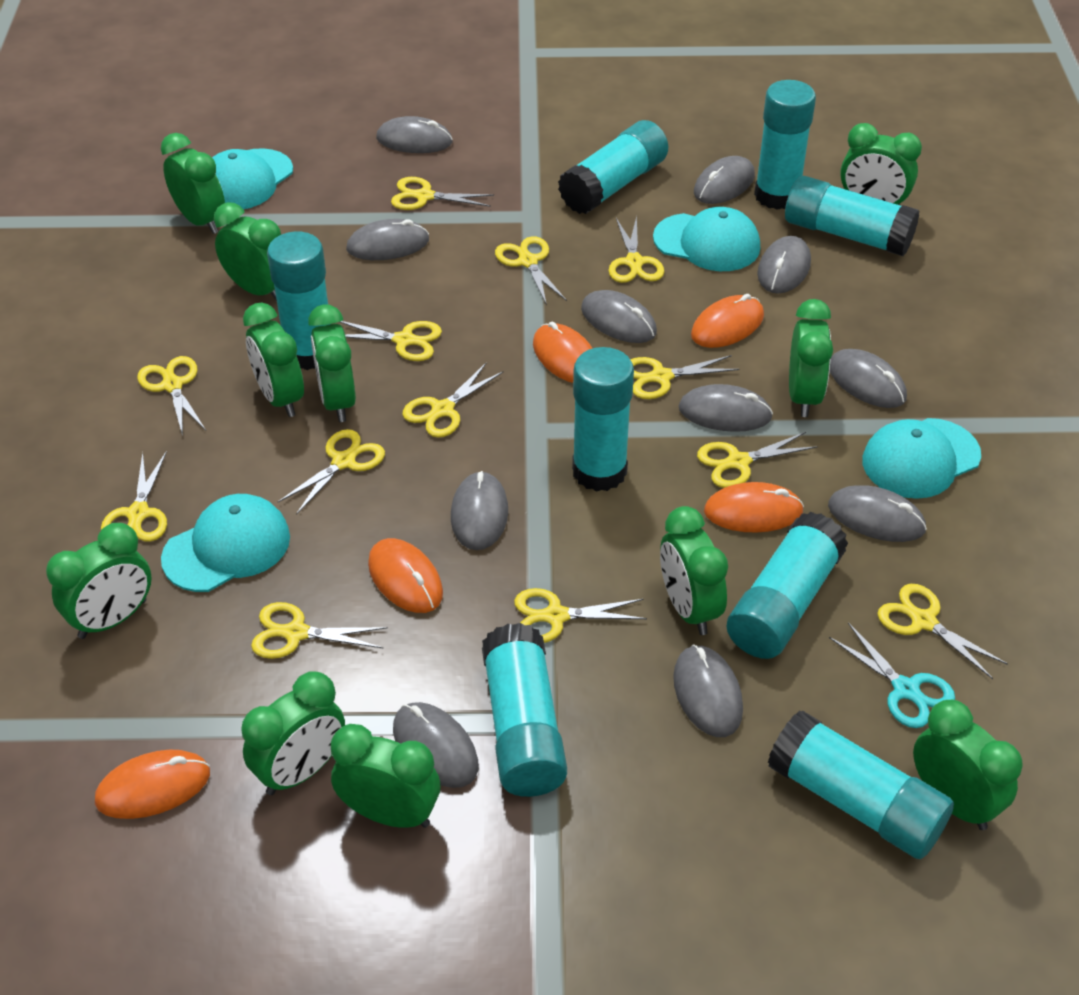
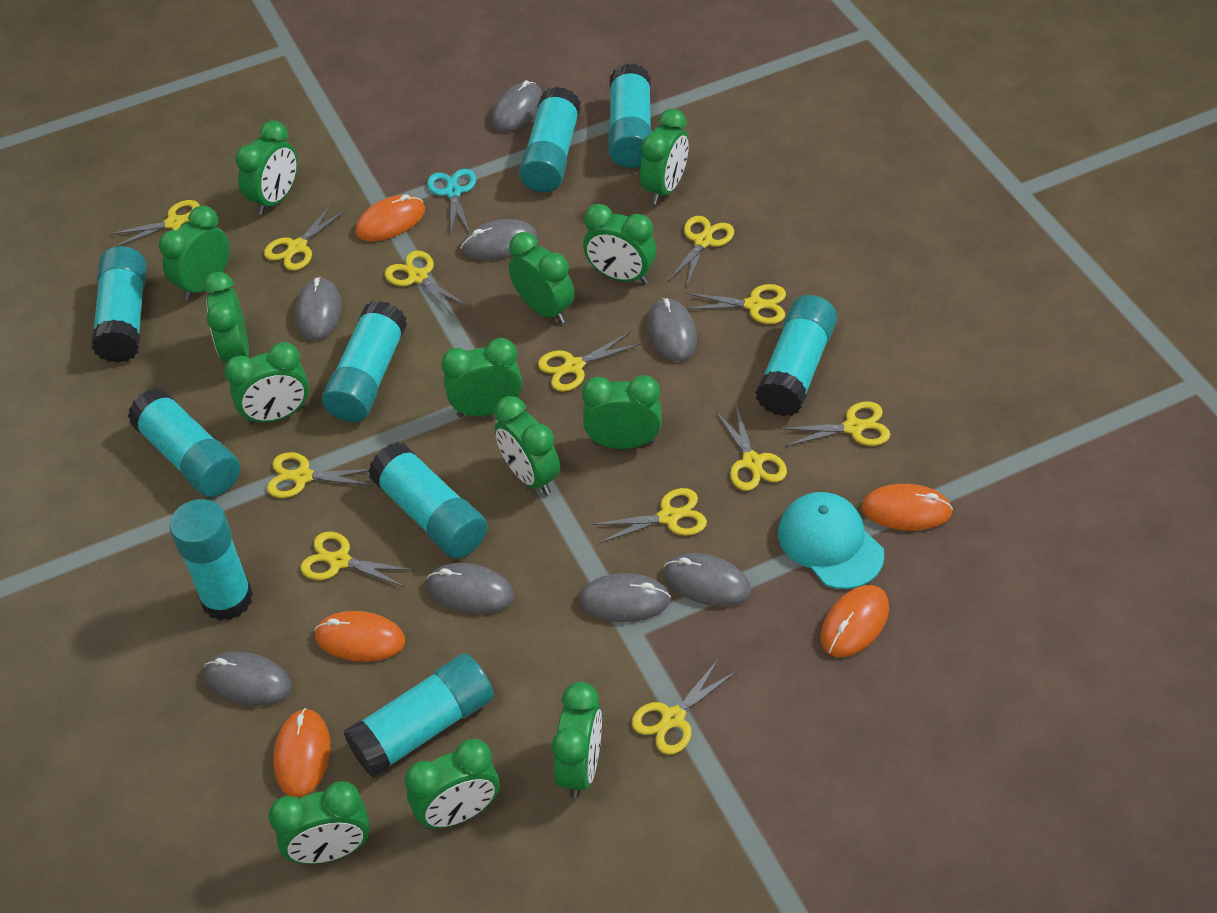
green clock: [46,523,152,639] [161,133,225,234] [214,202,281,301] [241,671,345,795] [243,303,304,417] [308,304,356,422] [331,724,440,828] [660,506,728,635] [789,299,833,417] [840,123,922,206] [913,700,1023,830] = 11 -> [159,206,230,301] [203,272,249,363] [224,342,309,425] [235,121,297,215] [269,781,370,864] [405,739,499,829] [441,338,522,417] [494,396,560,495] [509,232,574,324] [552,682,602,799] [582,375,662,449] [583,204,656,284] [640,108,689,205] = 13
grey mouse: [346,219,429,260] [376,116,453,153] [393,702,478,788] [451,471,508,550] [581,290,657,343] [673,644,743,737] [678,384,773,432] [694,156,755,204] [757,236,811,294] [828,485,927,542] [830,349,907,408] = 11 -> [204,651,292,706] [295,277,342,340] [427,563,514,614] [461,219,538,260] [491,80,543,132] [578,573,671,622] [647,298,697,362] [663,553,751,606] = 8
turquoise cap: [161,494,290,592] [212,148,293,209] [653,207,760,271] [862,418,981,499] = 4 -> [778,492,884,589] = 1
turquoise glue stick: [267,231,331,370] [482,623,567,797] [558,120,668,214] [572,347,634,491] [726,512,848,659] [754,80,816,210] [768,711,954,859] [785,176,919,256] = 8 -> [91,246,146,363] [128,388,240,497] [169,499,253,621] [322,301,407,422] [344,653,494,778] [368,442,488,558] [519,86,581,193] [609,63,652,168] [756,295,837,416] = 9
yellow scissors: [101,451,167,542] [137,356,206,436] [251,602,388,659] [278,429,385,515] [340,321,442,361] [391,177,494,210] [402,362,504,438] [495,236,567,305] [514,588,647,643] [608,216,664,283] [630,355,739,399] [697,432,818,488] [877,584,1008,679] = 13 -> [108,200,200,247] [264,204,347,271] [267,452,373,498] [301,532,414,587] [385,251,468,315] [538,331,641,392] [593,488,707,543] [632,658,737,755] [668,216,734,288] [686,284,786,324] [716,405,787,491] [780,401,890,447] = 12

